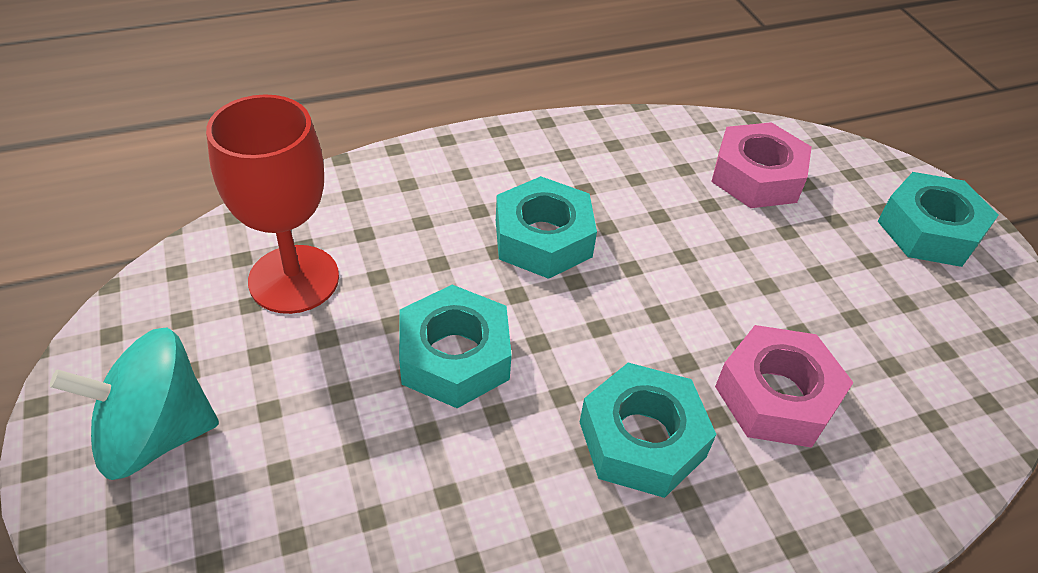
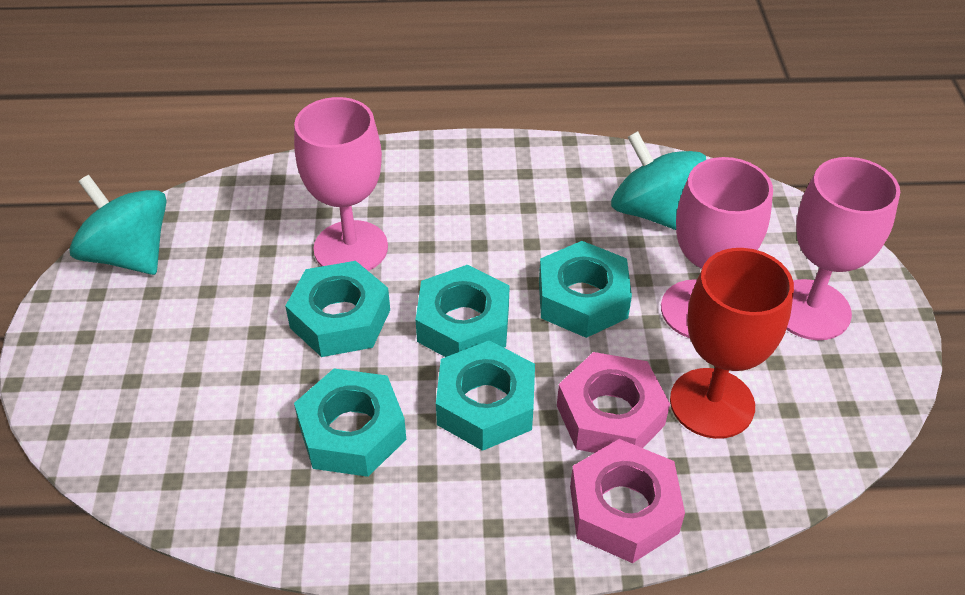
pink goblet: none = 0 -> [294,97,388,271] [661,157,773,338] [786,157,900,340] = 3
turquoise nut: [399,285,512,408] [496,176,597,279] [580,363,717,498] [878,172,999,267] = 4 -> [285,261,390,357] [294,369,406,477] [415,265,510,357] [436,340,535,451] [539,241,632,338] = 5
turquoise spinning top: [50,328,219,480] = 1 -> [69,175,167,275] [611,131,706,230] = 2

